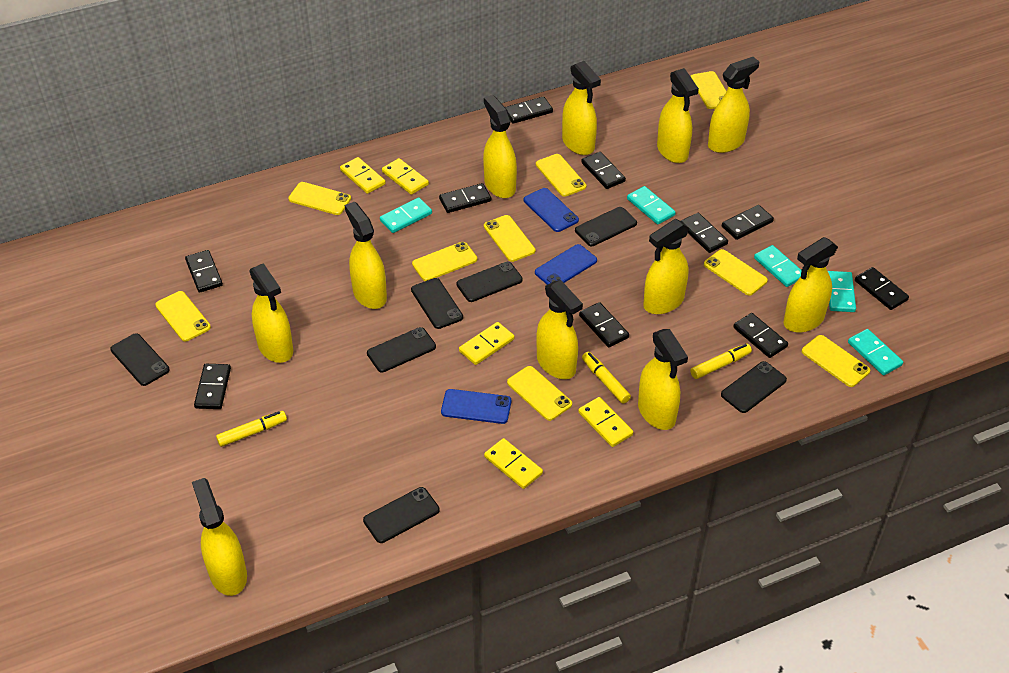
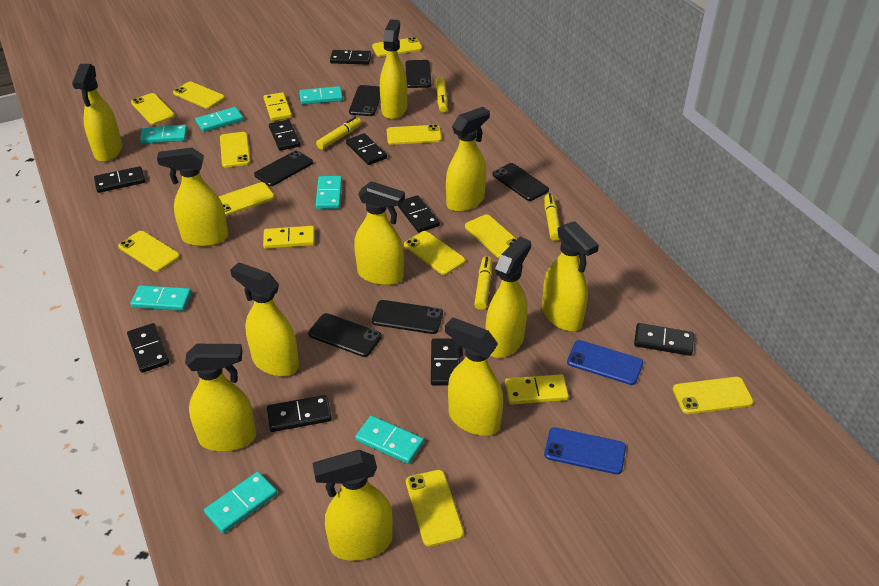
black domino: [185,250,223,293] [194,364,231,409] [439,183,491,213] [505,96,553,124] [579,302,629,347] [581,152,626,189] [681,213,728,253] [722,205,774,240] [733,313,788,358] [855,267,909,310] = 10 -> [94,166,145,193] [127,323,169,373] [267,395,332,432] [269,120,300,151] [330,50,371,65] [346,133,387,165] [398,195,440,233] [431,339,460,386] [634,323,694,356] = 9
black phone: [110,333,170,386] [363,487,440,543] [367,327,436,372] [411,278,463,329] [457,262,523,302] [575,207,637,246] [721,361,787,413] = 7 -> [254,150,313,186] [308,313,382,357] [349,85,380,116] [372,300,443,334] [405,60,431,88] [492,163,549,201] = 6
blue phone: [441,389,511,424] [524,188,579,232] [535,244,597,285] = 3 -> [544,427,626,474] [567,340,643,385] = 2
turquoise domino: [380,197,432,233] [627,186,676,225] [754,245,801,287] [828,271,856,312] [848,329,903,375] = 5 -> [131,285,191,311] [140,125,187,144] [195,107,244,132] [204,472,277,533] [299,86,343,105] [316,176,342,209] [355,416,424,464] = 7
yellow domino: [340,157,386,194] [382,158,429,195] [459,322,515,365] [484,438,543,489] [578,397,633,447] = 5 -> [263,226,315,249] [264,92,292,121] [505,374,569,405] = 3
yellow marker: [216,411,287,447] [582,352,631,404] [690,344,752,379] = 3 -> [316,117,361,150] [436,77,448,112] [474,256,492,310] [544,194,560,241] = 4
yellow phone: [155,291,211,341] [288,182,351,215] [412,242,477,281] [484,215,536,262] [507,366,572,421] [536,154,586,197] [690,71,727,109] [704,249,768,296] [802,335,870,387] = 9 -> [118,231,180,272] [131,93,175,125] [173,81,225,109] [219,182,275,216] [220,132,251,168] [372,37,422,57] [387,125,442,145] [404,231,465,275] [406,470,464,547] [465,214,516,258] [673,377,753,414] = 11

